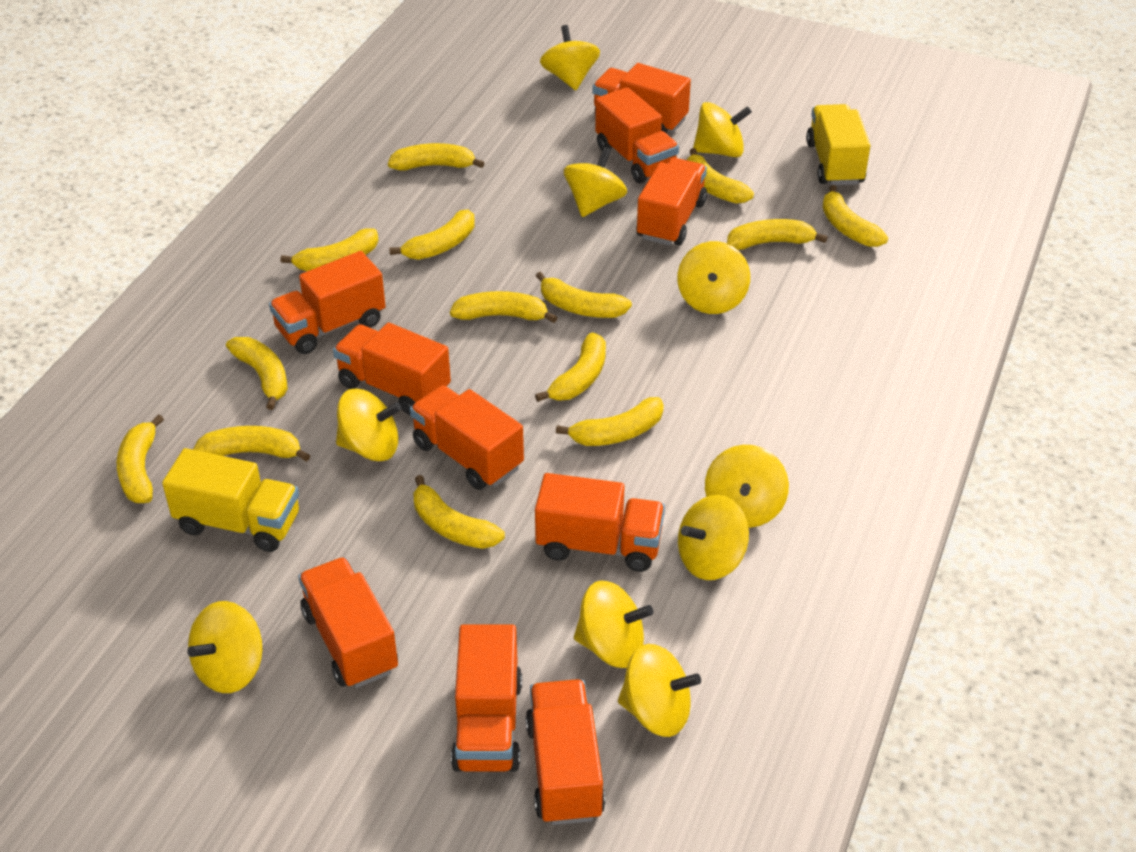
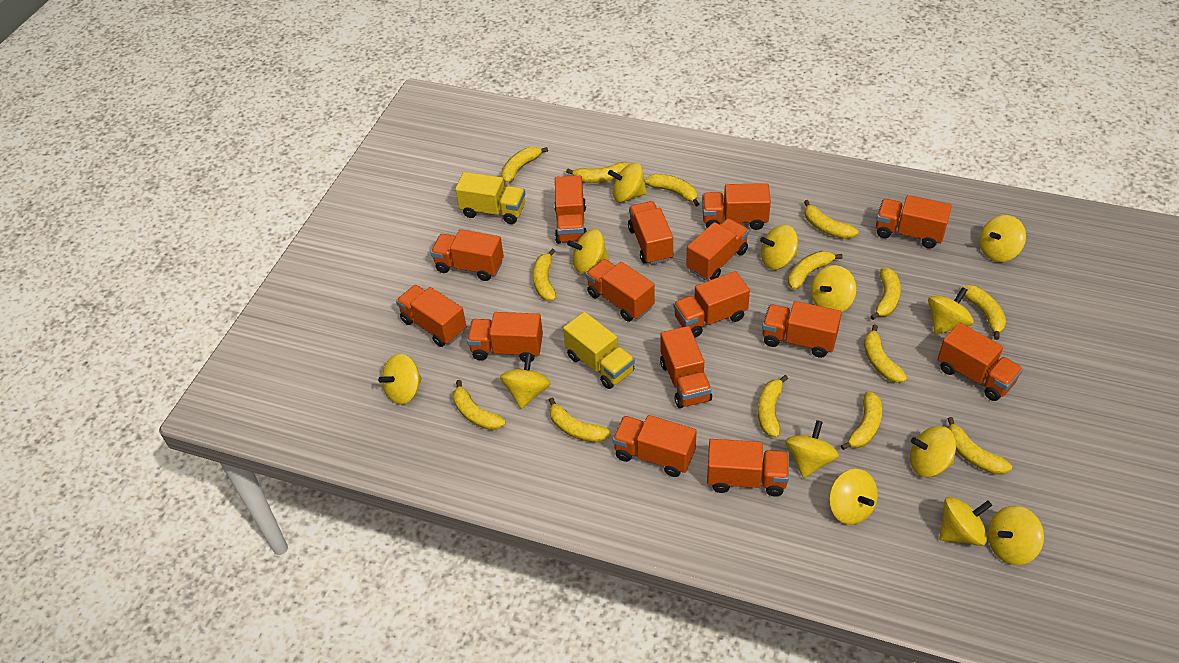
orange truck: [269,251,386,354] [298,557,398,688] [333,322,451,415] [410,385,524,490] [451,624,522,772] [525,679,605,825] [535,473,665,572] [592,63,691,134] [595,87,679,183] [636,158,707,245] = 10 -> [396,285,467,347] [431,229,504,281] [467,312,543,362] [554,176,587,244] [586,259,655,322] [613,415,697,477] [628,201,674,265] [660,326,712,408] [673,271,750,338] [686,218,749,280] [702,183,771,230] [707,439,789,497] [762,301,842,358] [876,195,952,248] [938,323,1023,401] = 15
yellow spinning top: [187,601,262,693] [336,389,402,461] [540,25,600,90] [564,147,627,217] [574,580,653,668] [618,644,701,737] [677,241,750,314] [678,495,749,580] [693,102,752,157] [705,445,789,528] = 10 -> [378,354,422,404] [500,353,551,409] [567,229,609,273] [608,163,647,203] [760,225,798,269] [785,420,839,478] [811,265,856,312] [829,469,878,525] [910,426,956,477] [928,287,974,335] [939,497,992,546] [980,215,1026,262] [988,506,1044,565] = 13

